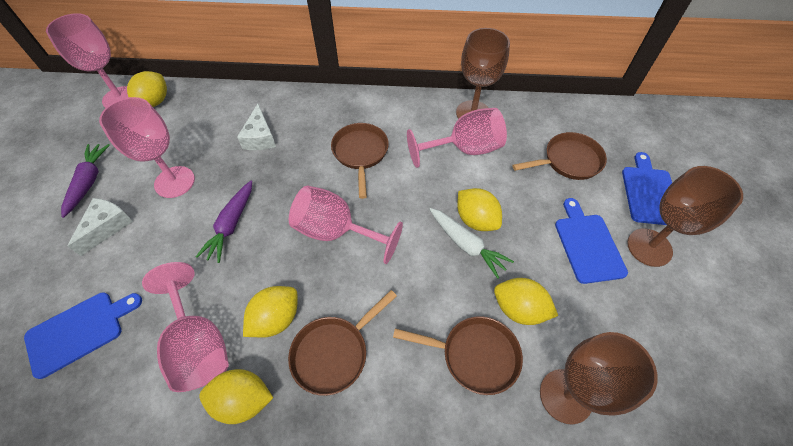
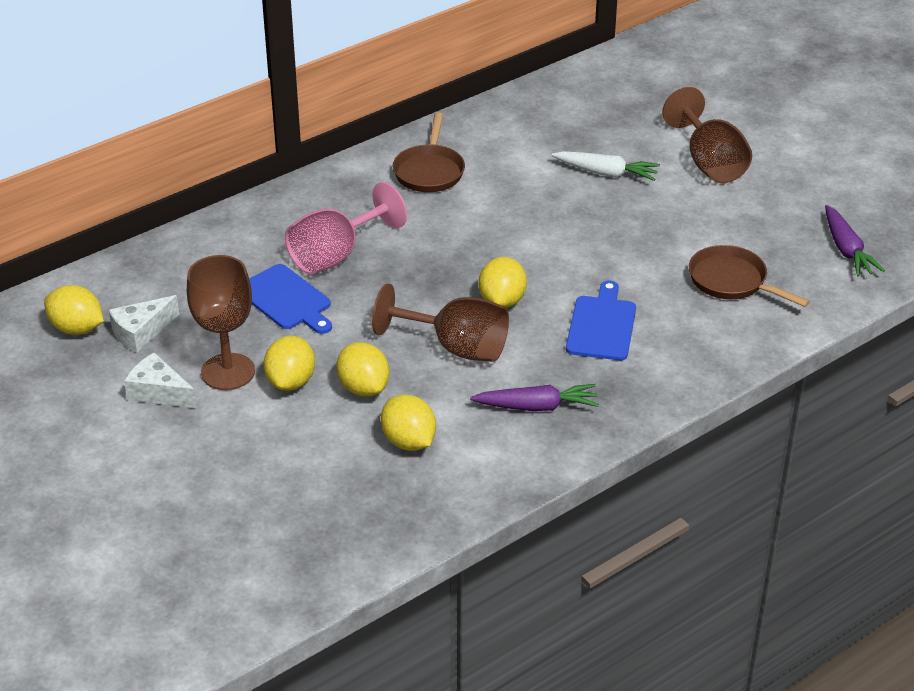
blue cutting board: [24,292,142,379] [555,198,628,284] [622,152,672,225] = 3 -> [249,264,332,334] [566,281,636,360] = 2
brown pan: [288,290,397,396] [331,123,389,199] [393,316,523,395] [512,132,607,180] = 4 -> [393,112,465,192] [689,245,810,307] = 2
pink goblet: [46,13,129,108] [99,97,195,198] [142,262,229,392] [289,186,403,264] [407,108,507,168] = 5 -> [285,182,407,274] = 1

